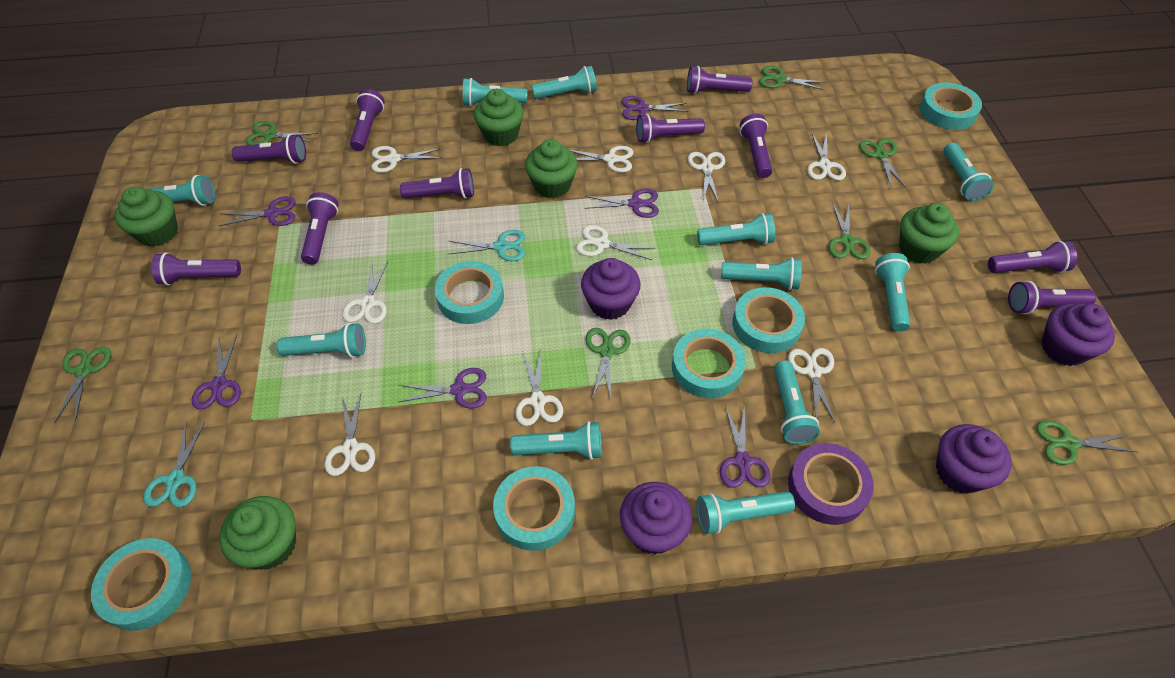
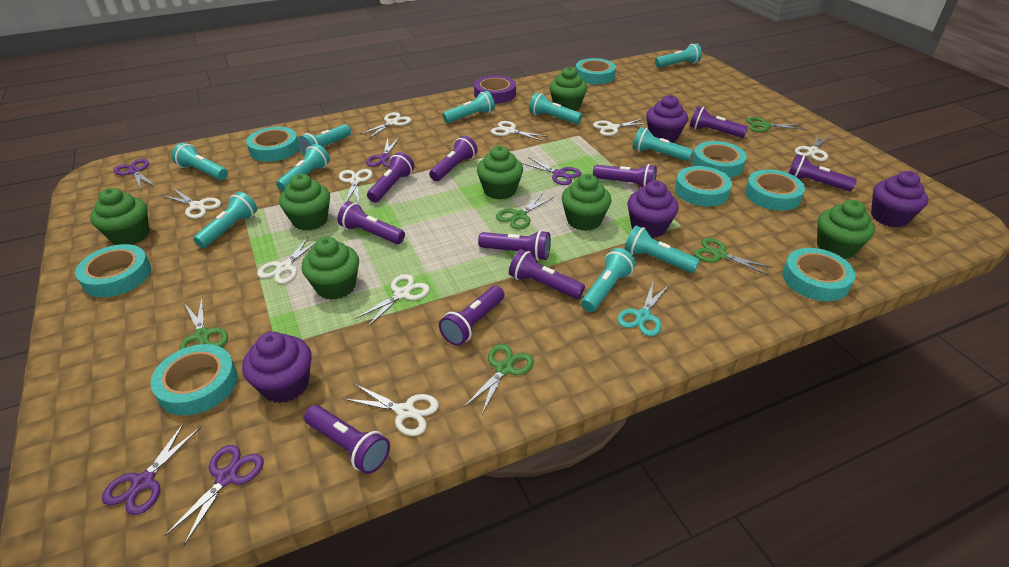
green cupcake: [115,186,178,247] [219,496,296,569] [474,89,524,146] [525,139,578,198] [899,203,959,264] = 5 -> [90,188,149,245] [279,174,330,231] [302,237,359,300] [477,146,523,200] [549,66,587,111] [561,174,611,231] [817,200,875,259] = 7
green scissors: [55,347,111,422] [246,121,318,145] [585,328,631,400] [759,66,825,90] [828,204,871,259] [859,138,906,188] [1036,420,1136,465] = 7 -> [180,298,228,350] [464,344,534,416] [496,193,554,229] [694,238,773,276] [746,117,806,132] = 5
purple scissors: [192,335,241,409] [219,196,296,226] [399,368,487,409] [585,188,659,218] [621,96,689,120] [720,405,771,488] = 6 -> [102,423,201,515] [114,159,155,189] [164,445,264,545] [366,137,400,167] [521,157,581,185] = 5
turquoise flashlight: [150,175,215,206] [277,323,366,358] [463,78,528,106] [510,421,602,460] [531,66,597,99] [696,491,795,534] [697,213,775,245] [721,257,802,290] [774,360,820,445] [875,253,910,331] [943,143,994,201] = 11 -> [172,143,228,180] [193,192,257,248] [276,144,330,191] [297,124,351,156] [443,91,495,123] [529,93,582,124] [581,248,636,312] [625,225,700,273] [633,127,693,161] [655,43,702,67] = 10
turquoise scissors: [143,422,205,507] [449,230,525,261] = 2 -> [617,282,669,336] = 1
turquoise tape: [91,538,191,631] [435,261,504,324] [493,466,575,551] [672,329,746,398] [732,287,805,353] [920,83,982,130] = 6 -> [75,244,151,297] [150,344,237,416] [246,127,299,162] [576,58,616,84] [675,166,732,207] [692,141,747,178] [745,169,805,211] [783,248,856,301] = 8

